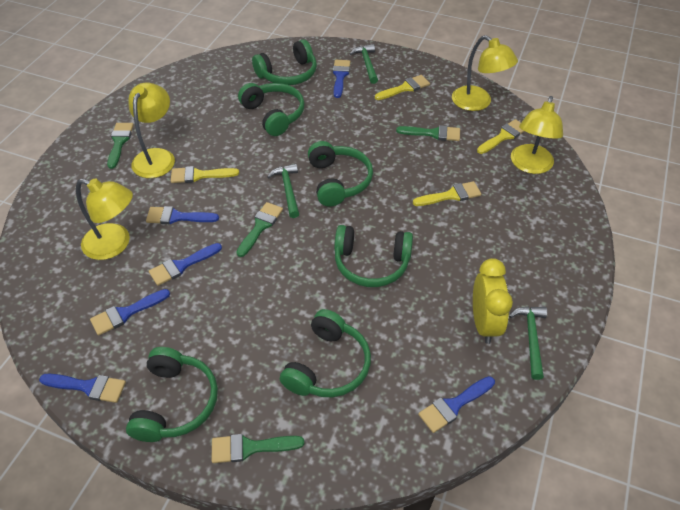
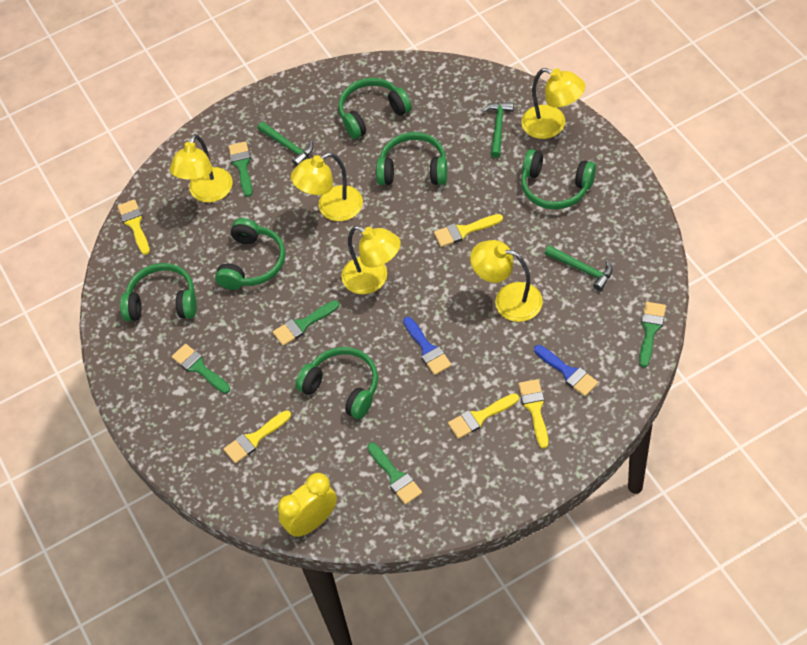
blue brush: [39,373,126,403] [90,289,170,336] [146,206,219,224] [149,243,222,286] [333,60,350,98] [418,376,495,433] = 6 -> [403,317,452,375] [534,345,598,396] = 2
green brush: [107,123,134,169] [212,434,304,463] [236,202,283,257] [396,125,460,141] = 4 -> [172,344,230,393] [228,141,252,197] [273,300,340,346] [367,443,422,505] [639,302,666,367] = 5
yellow brush: [171,166,239,183] [375,75,430,100] [413,181,481,206] [477,119,525,154] = 4 -> [118,199,150,255] [224,410,291,464] [434,214,503,247] [448,393,519,439] [518,379,548,449] = 5
yellow lamp: [76,178,133,260] [128,83,175,178] [452,35,518,111] [511,96,563,174] = 4 -> [169,134,233,203] [291,152,363,221] [341,226,401,294] [470,240,543,322] [521,68,585,139] = 5

